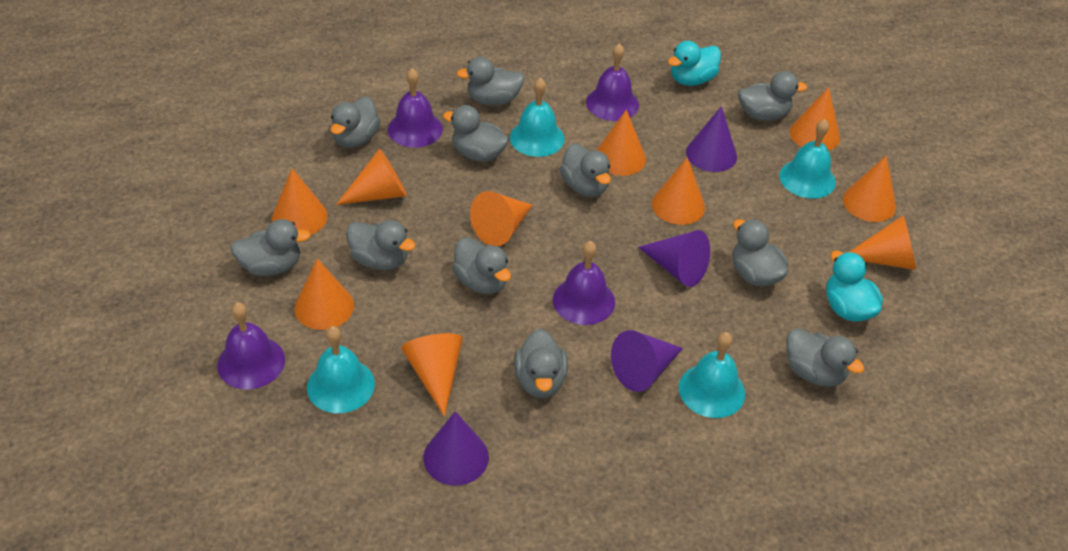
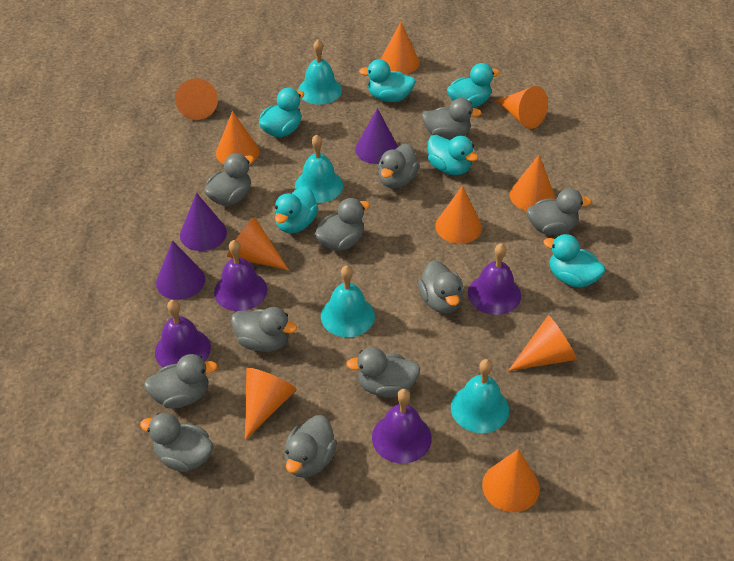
purple cone: [423,411,489,486] [611,330,683,392] [638,230,710,287] [686,106,737,172] = 4 -> [156,240,205,300] [180,193,227,251] [355,108,398,164] = 3
turquoise duck: [668,41,721,86] [826,251,883,322] = 2 -> [259,88,304,137] [275,186,318,233] [359,59,416,102] [427,135,478,175] [447,63,500,108] [543,234,605,288] = 6

